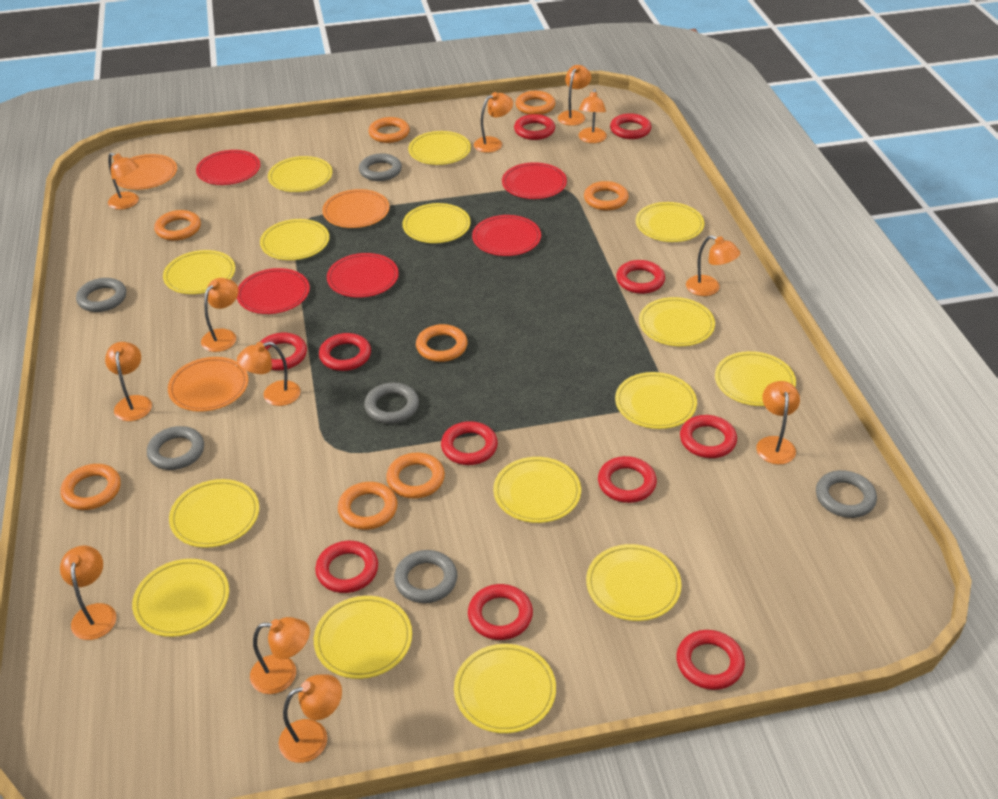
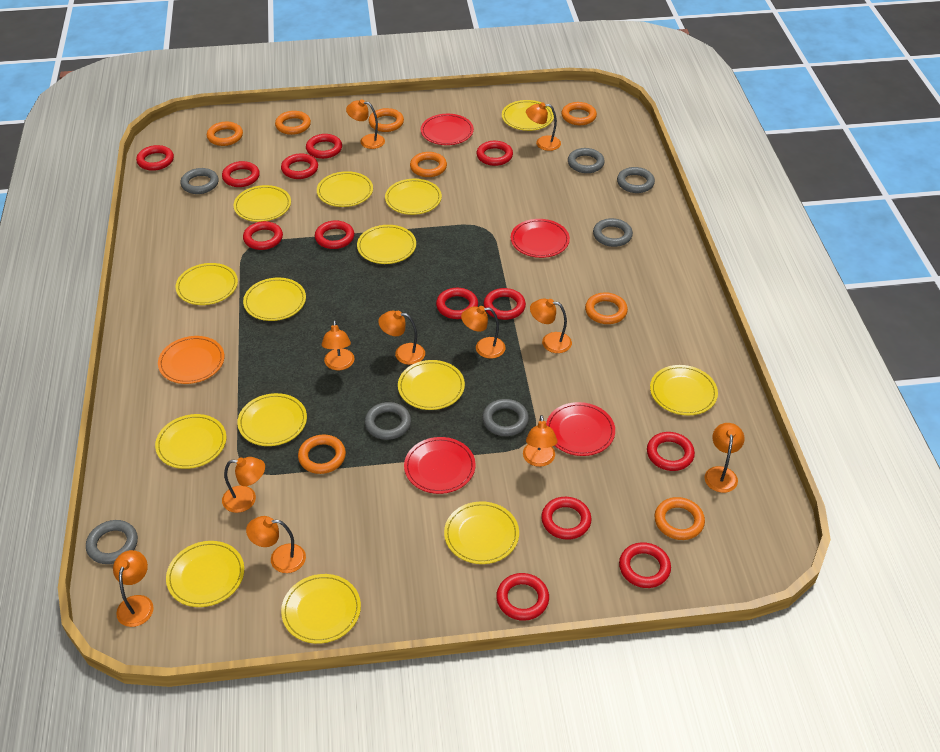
grey ring: [76,278,126,312] [147,426,204,470] [359,153,402,181] [364,382,419,424] [394,550,457,603] [816,470,877,518] = 6 -> [86,520,138,564] [180,168,219,194] [365,402,411,440] [482,399,529,436] [568,148,605,173] [593,218,633,247] [617,167,655,193] = 7
orange lamp: [60,546,116,640] [105,342,152,421] [108,153,139,210] [201,278,238,352] [237,342,301,406] [250,617,310,694] [279,675,342,763] [474,92,513,153] [558,65,591,126] [578,89,607,143] [686,235,740,296] [756,381,800,465] = 12 -> [113,550,154,627] [222,457,265,513] [246,516,306,573] [322,320,354,370] [346,100,385,149] [378,311,425,365] [461,306,505,359] [523,415,558,467] [526,102,561,151] [530,299,572,353] [704,423,744,493] = 11
orange plate: [115,154,177,190] [168,357,248,412] [322,189,389,228] = 3 -> [158,336,224,384] = 1
red plate: [196,150,260,185] [237,268,310,314] [327,253,399,298] [472,215,541,256] [502,162,567,199] = 5 -> [404,437,476,494] [421,114,474,145] [511,219,570,258] [546,402,615,456] = 4
red ring: [260,333,307,370] [315,541,378,593] [319,333,371,371] [441,421,498,465] [468,584,533,640] [514,114,555,140] [598,456,657,503] [610,113,651,139] [616,260,665,294] [676,630,745,690] [680,415,737,458] = 11 -> [136,145,174,171] [222,161,260,187] [243,221,283,250] [281,153,318,179] [306,134,342,159] [315,221,354,249] [436,288,478,319] [476,141,513,166] [484,288,526,320] [496,573,549,621] [541,497,592,540] [619,542,671,588] [647,432,695,471] = 13
yellow plate: [132,559,229,637] [163,250,235,294] [169,479,259,548] [260,219,329,260] [268,156,332,192] [314,596,412,679] [402,203,471,243] [408,131,471,165] [454,644,556,733] [493,457,581,523] [586,544,682,621] [615,372,697,429] [636,202,704,242] [639,297,715,346] [715,351,796,406] = 15 -> [155,414,226,469] [166,541,244,607] [175,263,238,305] [234,185,291,222] [237,393,307,446] [243,278,306,321] [281,574,361,644] [317,171,373,207] [357,225,416,264] [385,179,442,215] [398,360,465,410] [444,501,519,564] [502,100,554,131] [650,365,718,415] = 14

